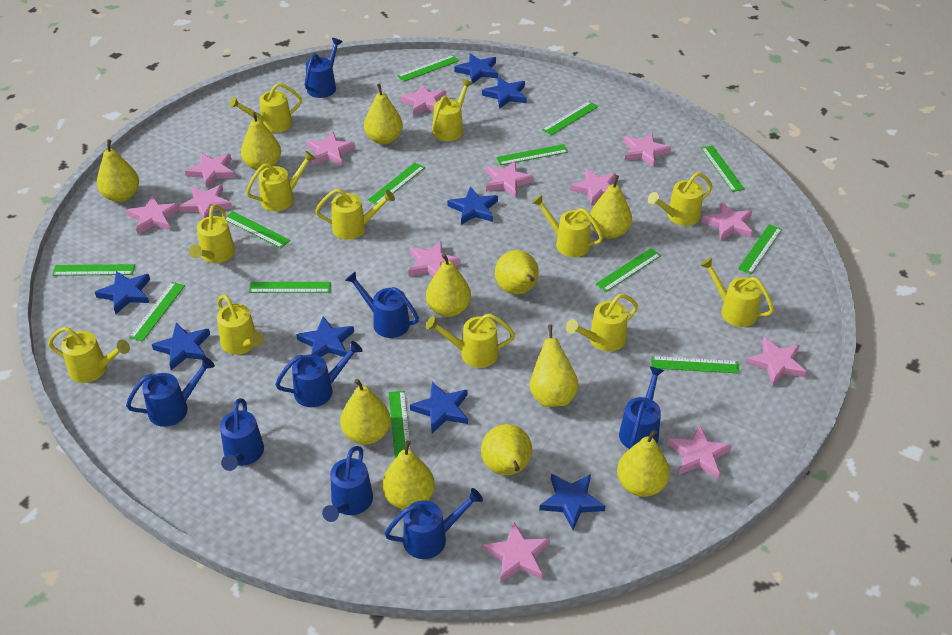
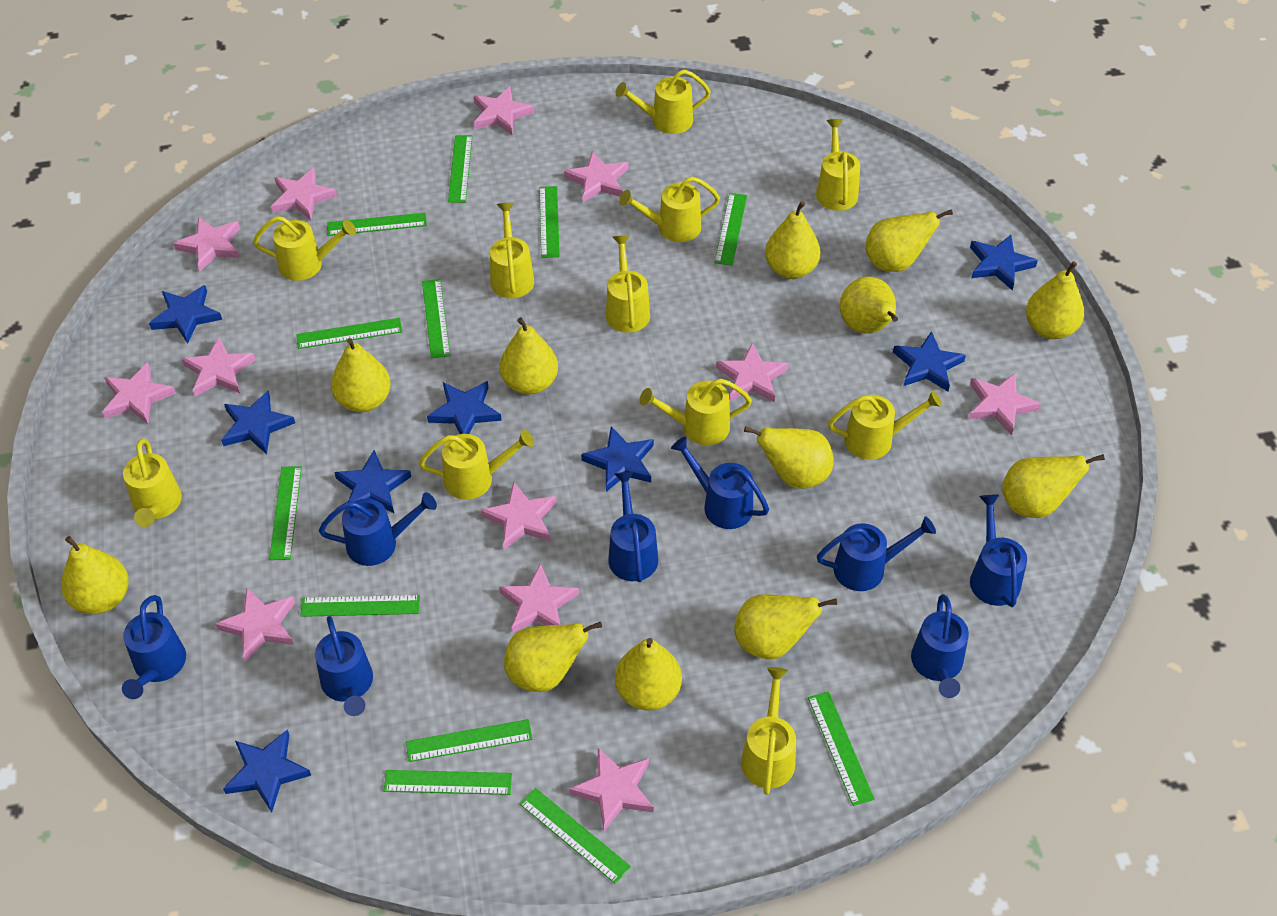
green ruler: [52,264,135,276] [129,282,185,342] [226,211,290,248] [249,282,331,293] [368,163,425,205] [388,391,411,459] [397,55,459,82] [496,144,568,165] [542,101,598,136] [595,248,661,292] [651,356,739,374] [701,145,745,192] [738,224,782,274] = 13 -> [269,466,302,560] [296,318,402,349] [301,595,420,617] [327,213,427,236] [384,770,512,795] [406,719,532,762] [422,279,450,358] [448,135,472,203] [520,788,631,884] [539,186,560,258] [714,193,747,266] [808,691,875,806] = 12
pink star: [126,195,180,234] [179,184,232,219] [185,153,235,188] [307,132,355,166] [400,84,446,116] [408,241,460,277] [483,521,550,583] [486,161,534,198] [570,168,616,206] [624,132,671,167] [667,425,731,479] [702,202,753,241] [746,337,807,386] = 13 -> [102,362,176,424] [173,217,240,271] [182,337,256,397] [215,588,295,662] [271,168,337,221] [474,87,534,135] [481,481,557,550] [499,563,579,633] [564,151,628,203] [569,748,654,831] [716,343,788,402] [969,373,1041,435] = 12
yellow pear: [97,140,139,202] [241,112,281,171] [340,379,391,445] [364,84,403,145] [382,440,435,509] [426,253,471,317] [481,424,532,476] [495,250,539,295] [530,325,579,407] [590,175,632,239] [617,430,670,497] = 11 -> [61,536,129,614] [331,338,391,412] [500,317,558,394] [504,621,602,692] [615,638,682,710] [734,594,837,659] [744,426,834,489] [765,201,820,279] [840,277,898,334] [865,209,953,272] [1002,454,1105,518] [1026,261,1084,339] = 12
yellow watering can: [48,327,130,383] [189,205,235,263] [217,294,264,355] [229,83,302,133] [246,151,316,211] [315,189,395,240] [426,314,515,368] [432,79,473,141] [532,195,603,257] [566,294,638,351] [648,172,713,226] [700,257,774,327] = 12 -> [123,439,182,527] [253,216,356,281] [419,430,534,500] [490,203,534,298] [606,235,650,333] [615,69,711,134] [619,177,720,242] [640,379,752,445] [741,667,796,795] [816,119,860,211] [828,390,942,460] = 11

